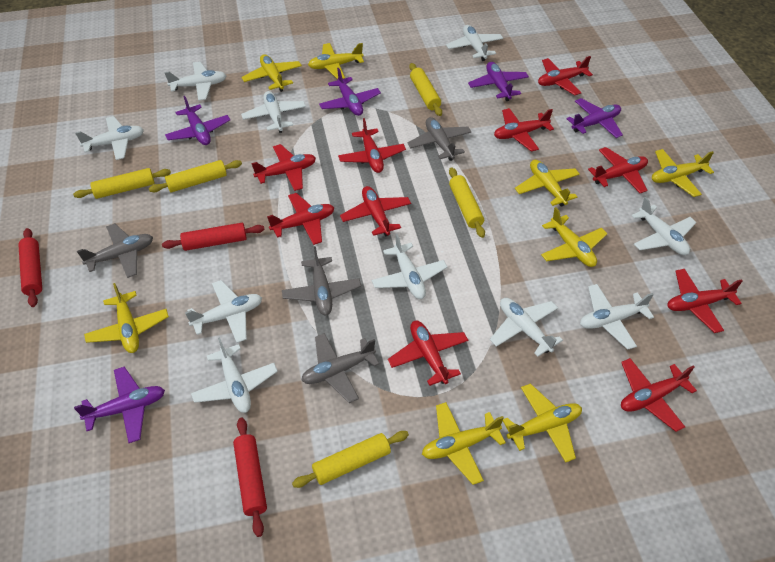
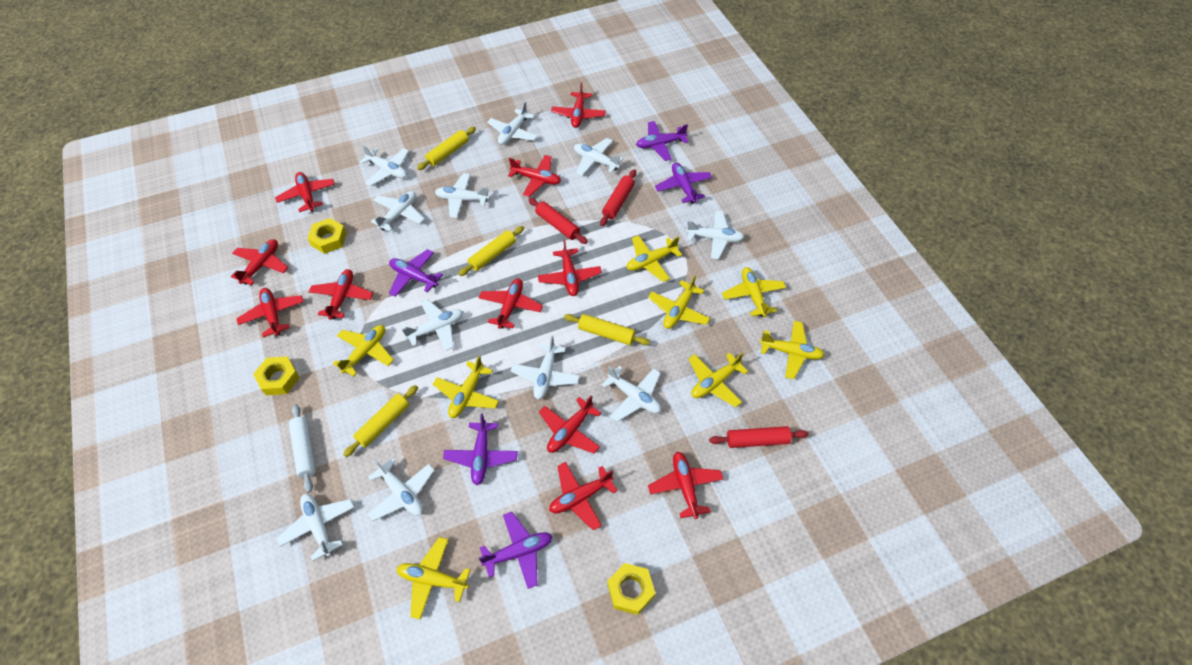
grey plane: [77,223,153,278] [282,246,361,315] [301,333,379,403] [407,117,472,161] = 4 -> none = 0
red plane: [251,144,316,191] [267,193,334,245] [338,118,406,173] [340,186,411,237] [388,321,468,386] [494,108,554,152] [538,56,593,95] [588,147,648,193] [621,358,697,432] [667,269,742,333] = 10 -> [231,239,288,285] [236,288,304,337] [275,172,335,212] [309,269,373,320] [479,279,543,329] [508,155,561,197] [538,240,602,296] [539,396,601,454] [549,462,617,531] [551,82,606,128] [648,452,723,519] = 11
white plane: [75,116,144,160] [164,62,226,101] [185,280,262,343] [191,337,278,413] [241,91,306,133] [372,234,447,299] [446,25,503,61] [490,298,563,356] [580,284,654,350] [631,197,696,255] = 10 -> [277,494,354,561] [360,145,409,186] [367,457,434,521] [371,191,424,232] [402,299,463,351] [435,173,490,218] [487,102,538,145] [511,335,580,400] [574,138,623,176] [602,366,661,422] [686,211,744,259] = 11
white rolling pin: none = 0 -> [289,404,316,493] = 1
yellow nut: none = 0 -> [253,356,300,395] [307,218,347,254] [608,563,655,615] = 3
yellow rolling pin: [73,168,171,199] [149,160,242,192] [292,431,409,488] [409,63,442,116] [449,167,485,238] = 5 -> [343,385,418,457] [417,127,476,170] [459,226,524,276] [564,314,650,345] = 4

